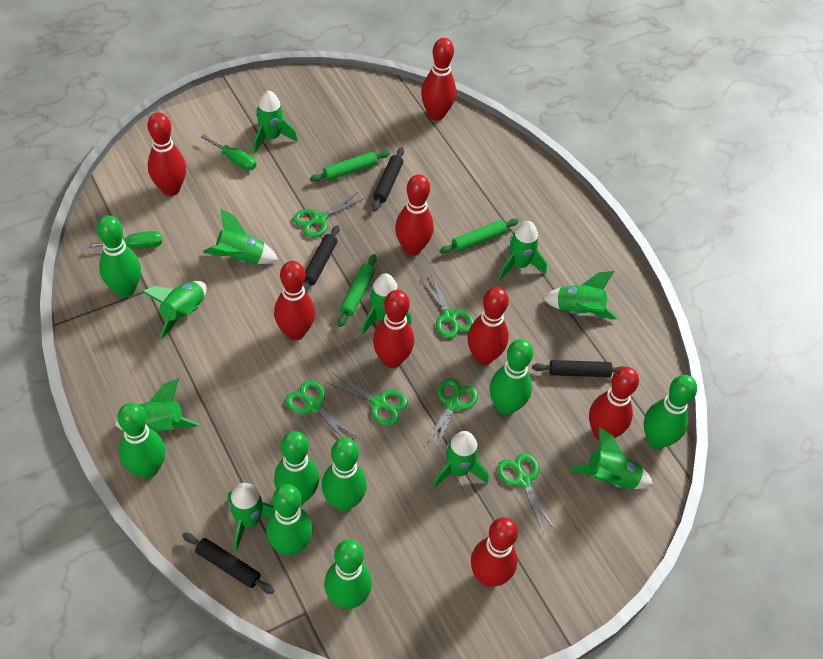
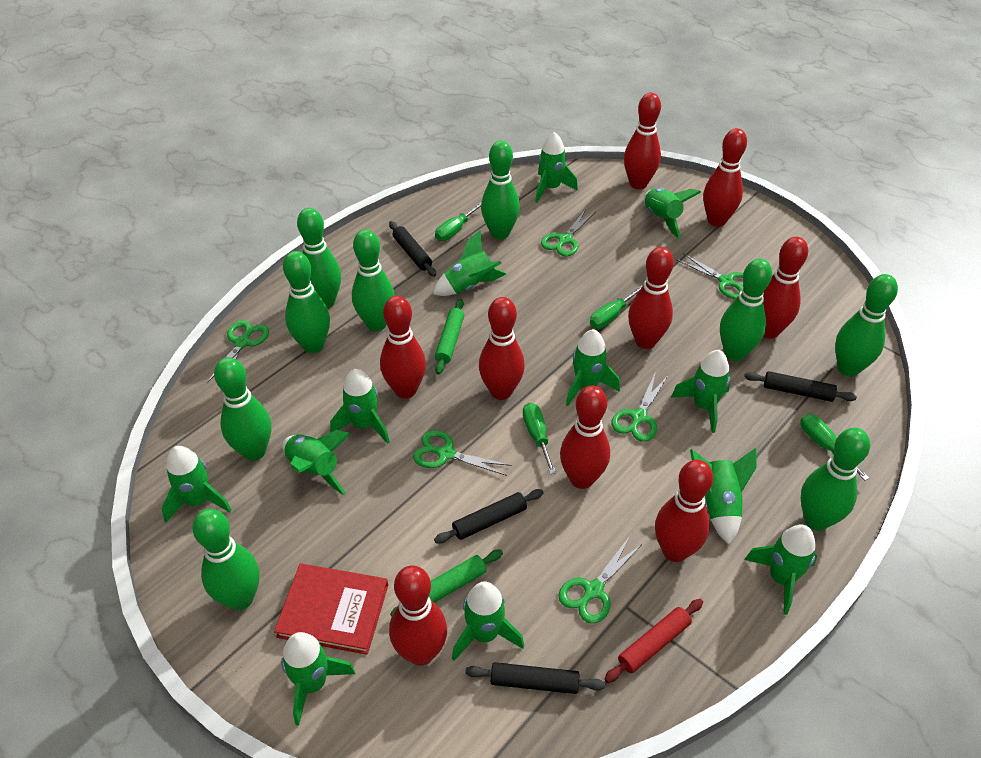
green bowling pin: [97,215,141,297] [117,403,165,479] [266,484,313,556] [274,431,319,504] [322,438,367,511] [324,540,372,609] [490,339,533,415] [644,375,697,449] = 8 -> [192,509,260,610] [214,357,271,461] [283,251,330,353] [297,208,341,308] [352,229,395,331] [481,141,520,240] [720,259,772,361] [801,428,870,531] [835,274,898,377] = 9
green rocket: [114,378,200,432] [143,281,207,339] [203,209,278,264] [228,483,275,551] [253,90,298,153] [361,273,412,334] [432,431,489,488] [498,221,547,280] [543,271,617,319] [570,427,653,489] = 10 -> [161,446,232,522] [281,632,355,726] [283,430,350,495] [330,369,390,444] [433,230,507,296] [452,582,524,661] [535,132,578,202] [566,329,620,406] [644,188,701,239] [671,350,730,433] [690,448,757,545] [744,524,817,615] = 12
green rolling pin: [310,151,390,182] [338,254,377,327] [440,219,519,254] = 3 -> [390,549,503,617] [435,299,464,374] = 2
green screwdriver: [89,231,162,248] [201,134,256,171] = 2 -> [435,202,481,241] [523,403,556,474] [590,285,642,328] [800,414,869,481] = 4
red book: none = 0 -> [274,564,388,655] = 1
red bowling pin: [147,113,186,196] [274,261,315,340] [373,290,414,368] [395,174,434,256] [421,38,456,121] [467,287,509,365] [471,517,518,587] [589,367,639,440] = 8 -> [380,296,426,399] [389,565,447,666] [479,297,525,400] [560,385,610,489] [624,93,661,189] [628,247,674,349] [655,460,713,562] [703,128,747,227] [763,237,808,339] = 9
red rolling pin: none = 0 -> [604,599,703,683] = 1

